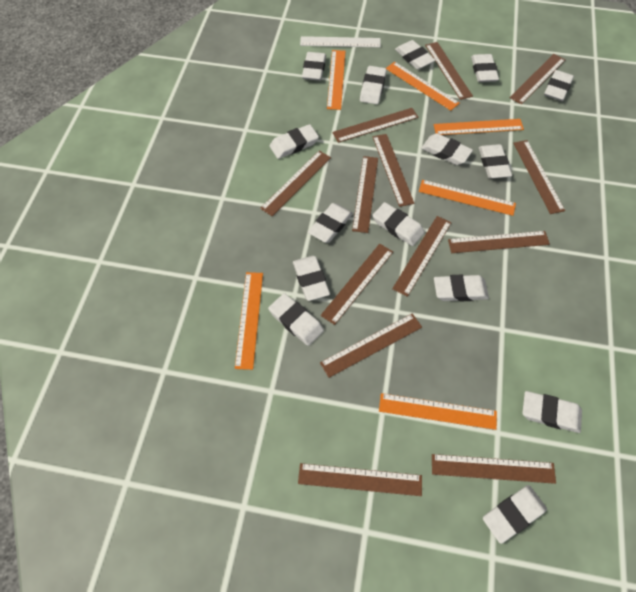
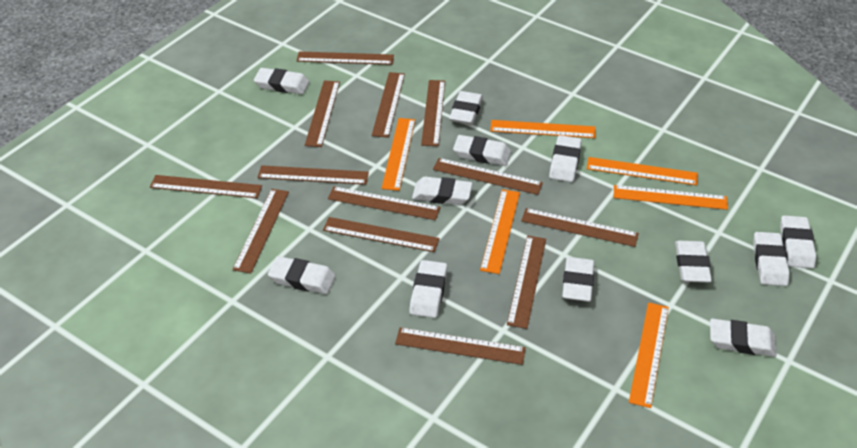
white eraser: [268,293,324,346] [270,124,319,159] [293,256,330,301] [302,52,326,81] [308,203,353,243] [360,66,387,104] [373,202,425,246] [395,40,436,70] [421,133,473,165] [434,274,489,302] [471,54,499,82] [479,144,512,178] [483,485,547,544] [522,391,582,433] [544,70,574,101] = 15 -> [254,68,309,94] [268,256,336,294] [409,260,447,318] [412,177,472,205] [449,91,483,125] [453,135,511,166] [549,135,582,182] [562,257,594,302] [675,241,712,283] [710,319,777,357] [753,232,790,286] [780,215,816,269] = 12
white ruler: [300,36,381,48] = 1 -> none = 0

